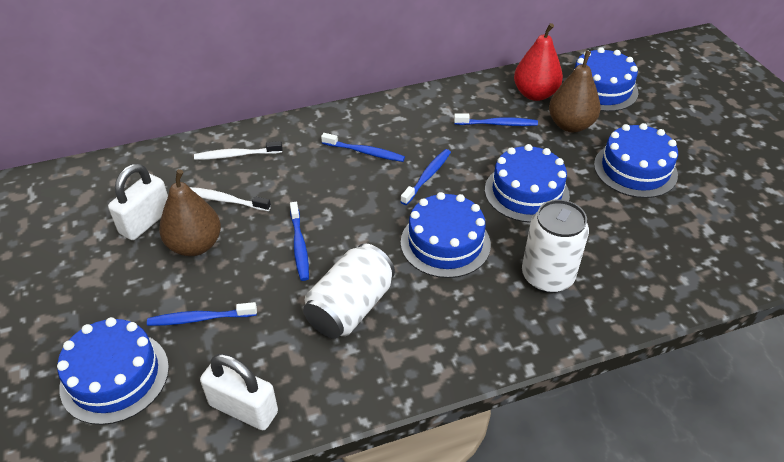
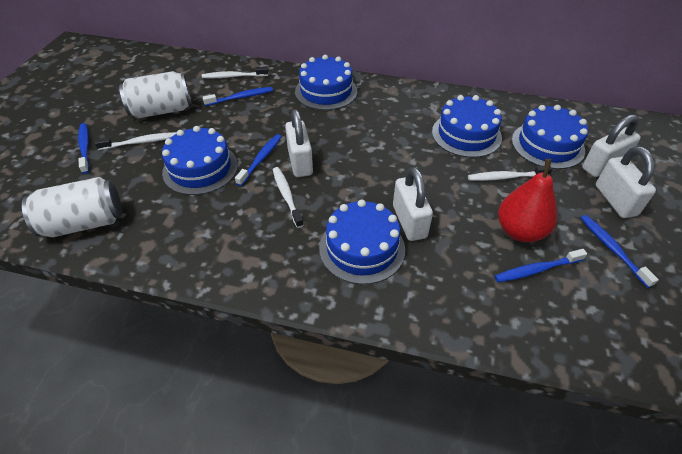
brown pear: [159,169,221,256] [549,51,601,132] = 2 -> none = 0
white padlock: [108,164,168,240] [200,354,278,430] = 2 -> [285,109,313,177] [393,167,433,241] [582,114,641,177] [596,146,656,218] = 4
white toothbrush: [190,187,271,211] [194,141,283,160] = 2 -> [95,132,177,150] [202,67,268,78] [273,167,304,228] [468,166,552,181] = 4

